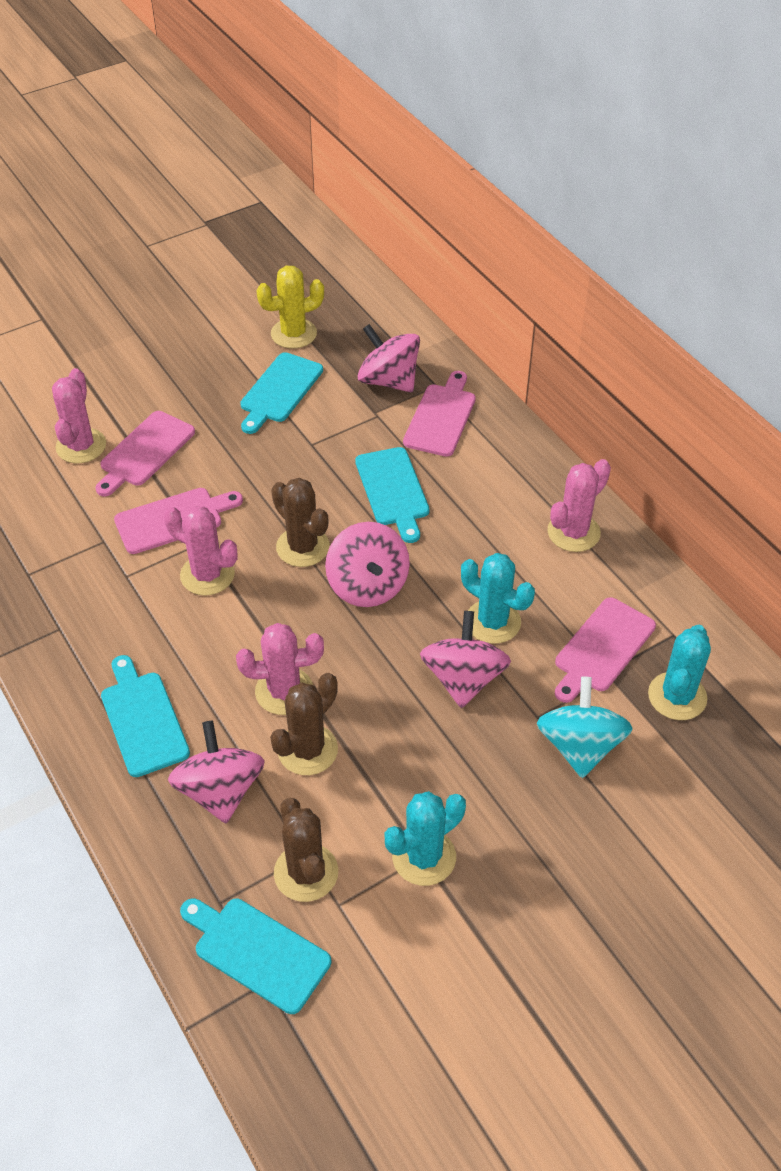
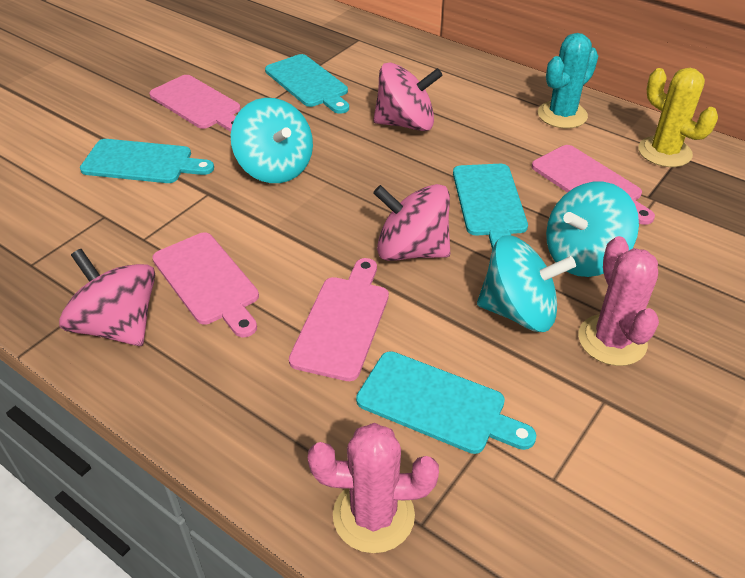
brown cactus: [270,673,338,775] [271,478,330,567] [274,798,338,902] = 3 -> none = 0
pink cactus: [52,368,106,463] [164,506,238,596] [236,623,324,715] [548,459,611,552] = 4 -> [308,423,439,553] [578,236,659,366] = 2
pink spinning top: [168,720,265,823] [325,522,410,607] [358,324,420,392] [420,611,511,708] = 4 -> [59,249,155,346] [373,62,443,131] [373,184,450,261] = 3
turquoise cactus: [385,791,466,886] [461,553,535,644] [648,625,711,720] = 3 -> [538,33,598,128] = 1
turquoise spinning top: [537,677,633,778] = 1 -> [231,98,313,183] [477,235,576,332] [546,182,639,277] = 3

